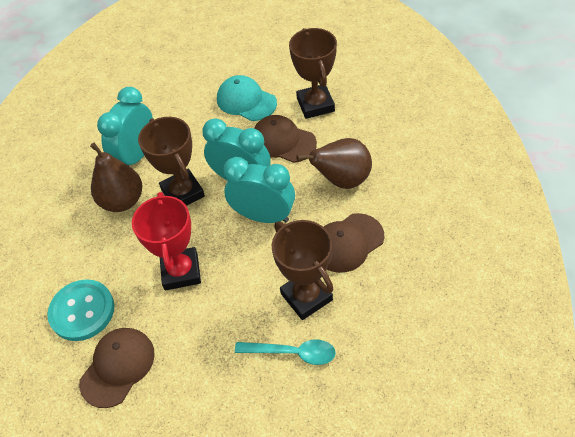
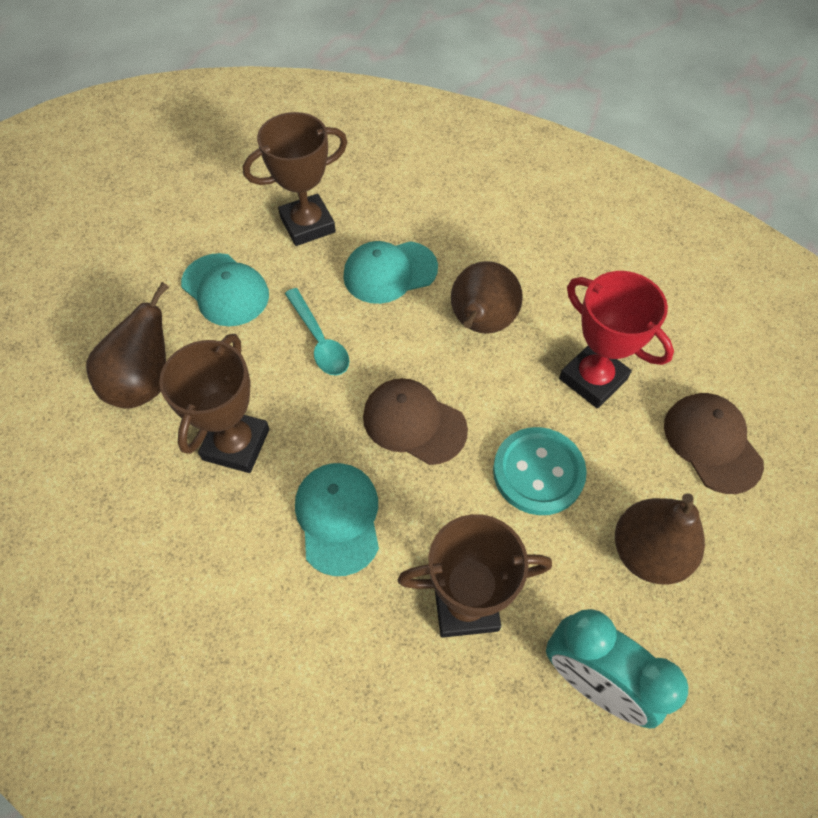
brown cap: [79,328,155,408] [254,115,317,163] [324,213,384,273] = 3 -> [363,378,468,465] [664,393,764,494] = 2
brown pear: [90,143,142,212] [296,138,372,189] = 2 -> [86,282,169,409] [451,261,523,334] [615,493,705,585] = 3
turquoise cap: [217,75,277,121] = 1 -> [181,253,269,326] [295,463,379,576] [343,241,438,304] = 3
turquoise clock: [97,87,153,166] [202,118,271,180] [223,157,295,223] = 3 -> [546,609,688,728] = 1

